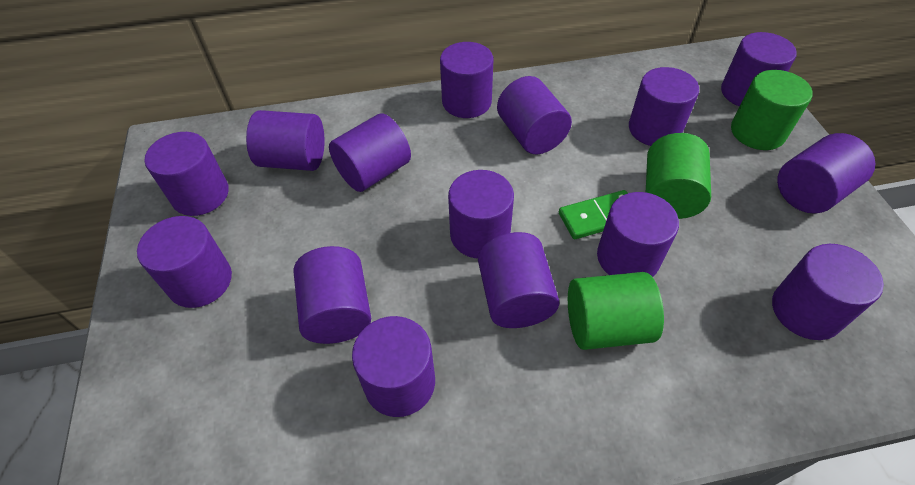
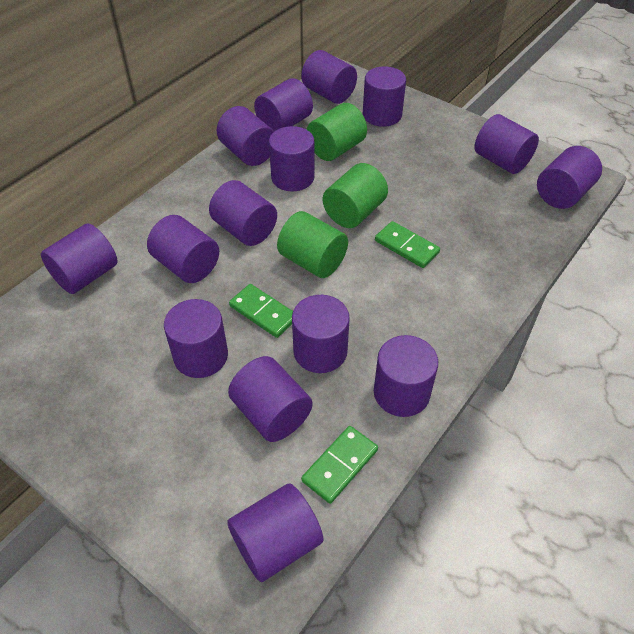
green domino: [559,190,628,239] = 1 -> [229,284,293,338] [301,426,378,504] [375,221,440,268] = 3

